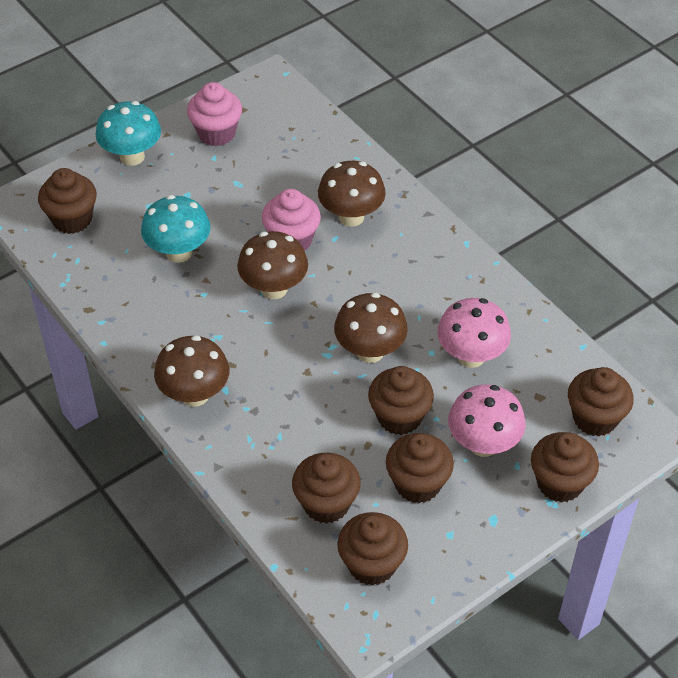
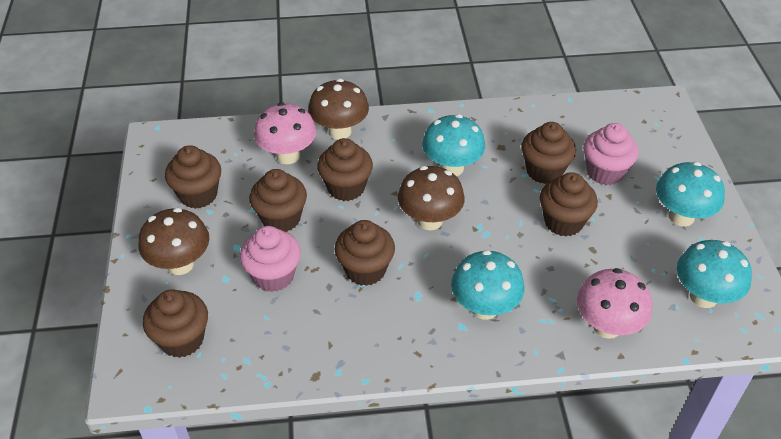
brown mushroom: [154,335,229,407] [237,231,308,299] [318,161,386,227] [334,293,408,363] = 4 -> [139,208,209,275] [308,79,369,140] [398,166,465,230] = 3
turquoise mushroom: [96,101,161,166] [141,195,211,263] = 2 -> [422,114,485,176] [451,250,525,320] [656,162,725,227] [677,240,752,308] = 4

